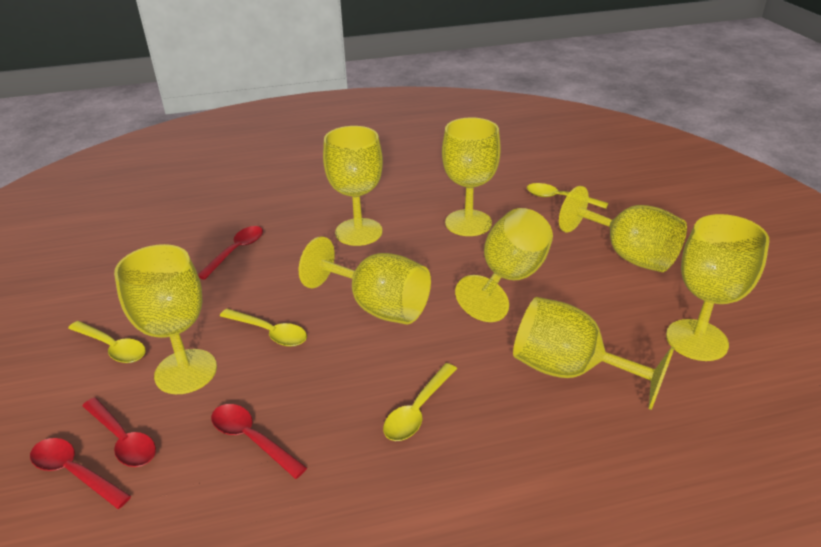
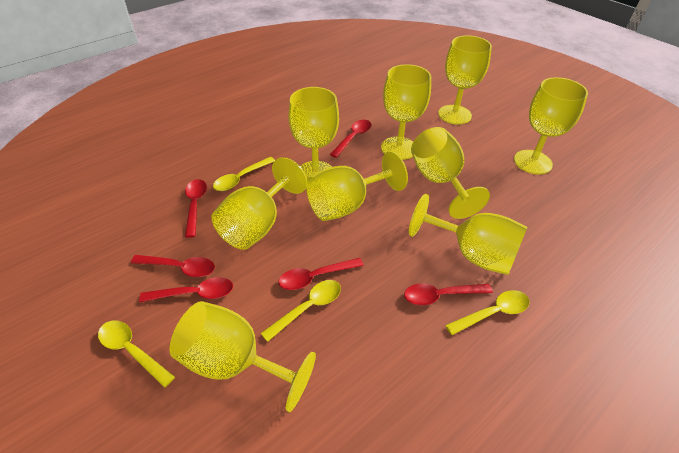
red spoon: [30,438,131,509] [82,397,156,467] [198,226,263,280] [211,404,307,479] = 4 -> [131,255,215,277] [139,277,233,302] [185,179,207,238] [278,258,364,290] [330,120,371,158] [404,283,493,305] = 6
yellow goblet: [114,244,217,394] [299,236,431,324] [323,126,383,246] [442,117,501,236] [455,208,553,322] [513,297,674,410] [559,186,687,272] [666,214,769,361] = 8 -> [169,301,316,412] [212,157,307,250] [288,87,339,179] [306,151,408,221] [381,64,431,160] [409,194,527,275] [411,127,490,219] [438,35,492,125] [514,77,588,175] = 9

